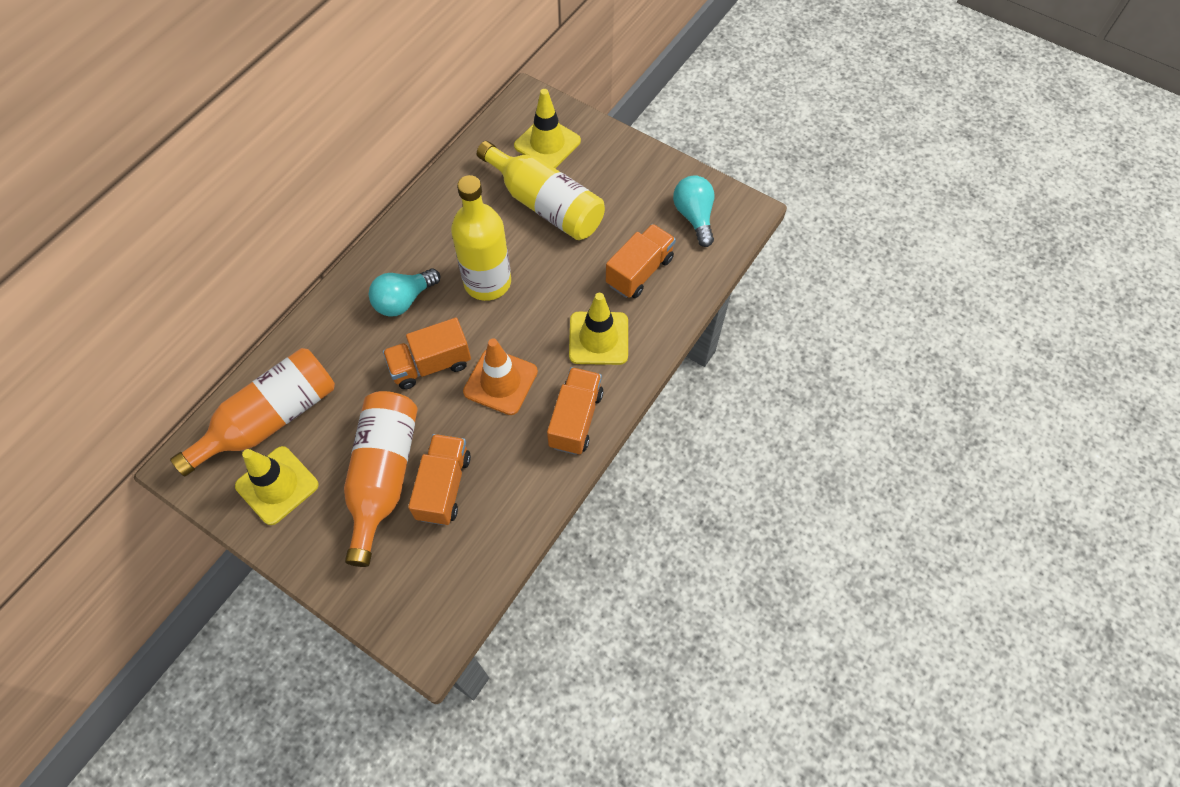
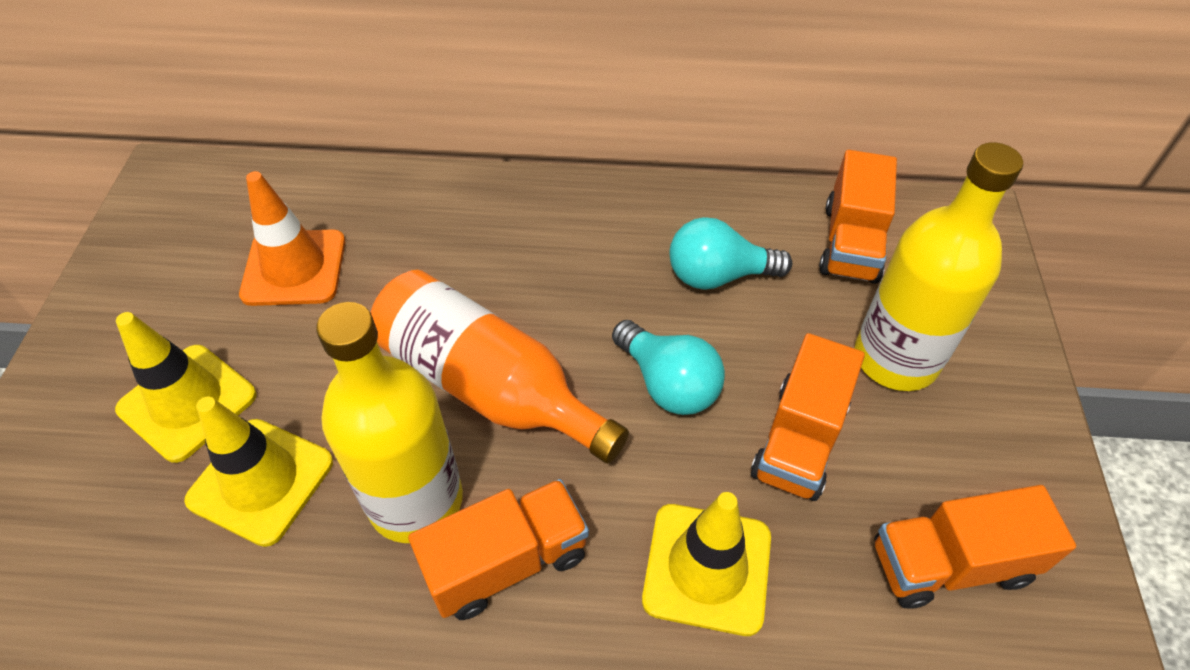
orange bottle: [170,348,335,477] [344,391,418,567] = 2 -> [371,270,629,463] = 1

